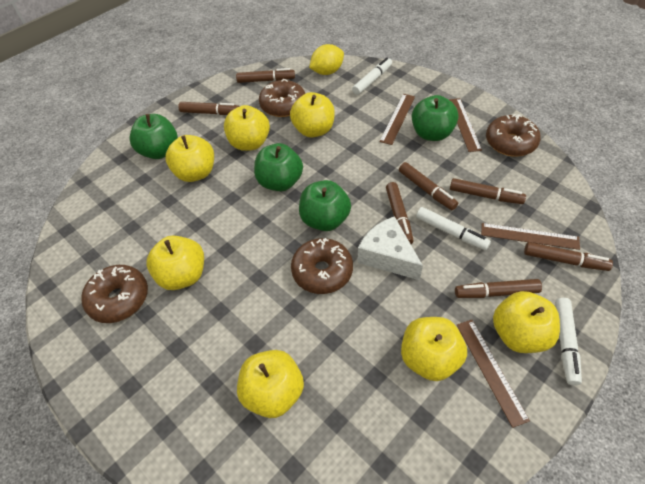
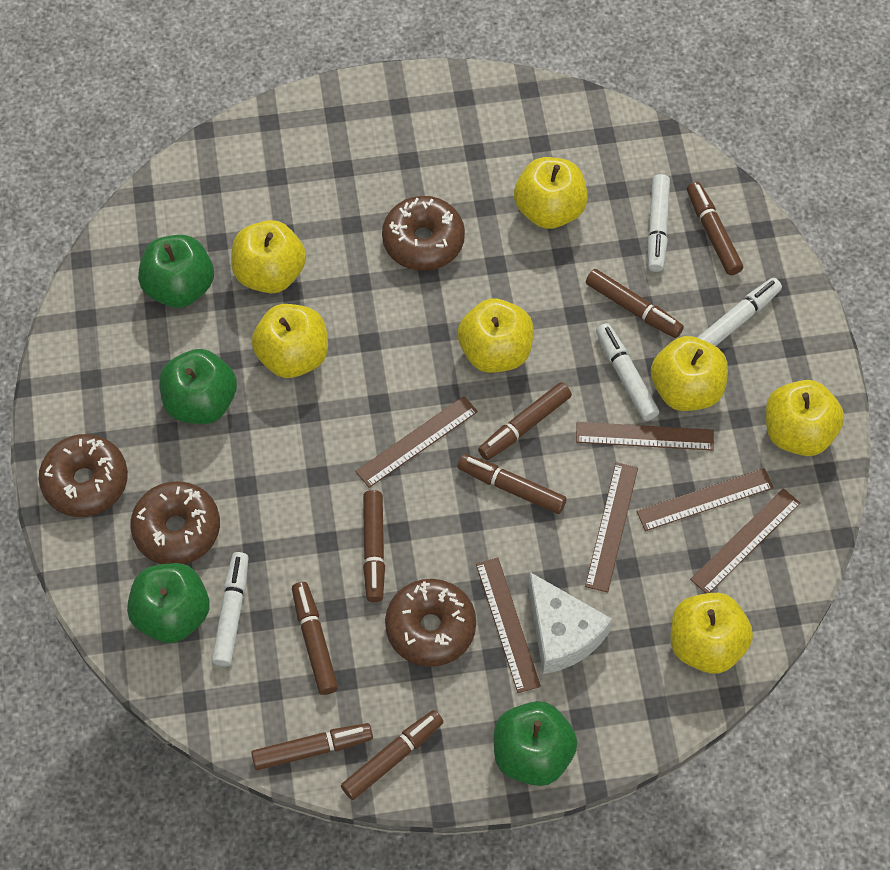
brown marker: [178,102,240,115] [236,68,295,83] [386,182,414,244] [399,162,458,210] [450,178,526,204] [455,279,542,298] [524,242,613,271] = 7 -> [251,723,373,770] [292,582,338,695] [341,710,443,800] [363,490,385,602] [458,454,567,514] [478,382,572,460] [586,269,684,338] [687,182,743,275] = 8
brown ruler: [379,94,415,145] [448,98,482,152] [457,320,530,428] [481,223,580,250] = 4 -> [355,396,478,488] [476,558,541,693] [576,422,714,450] [585,462,638,592] [636,468,774,531] [690,488,801,593] = 6
white marker: [352,57,392,95] [416,207,491,250] [555,298,582,386] = 3 -> [212,552,249,666] [596,323,659,421] [647,174,670,272] [697,278,782,346] = 4
yellow lemon: [309,44,344,75] = 1 -> none = 0

